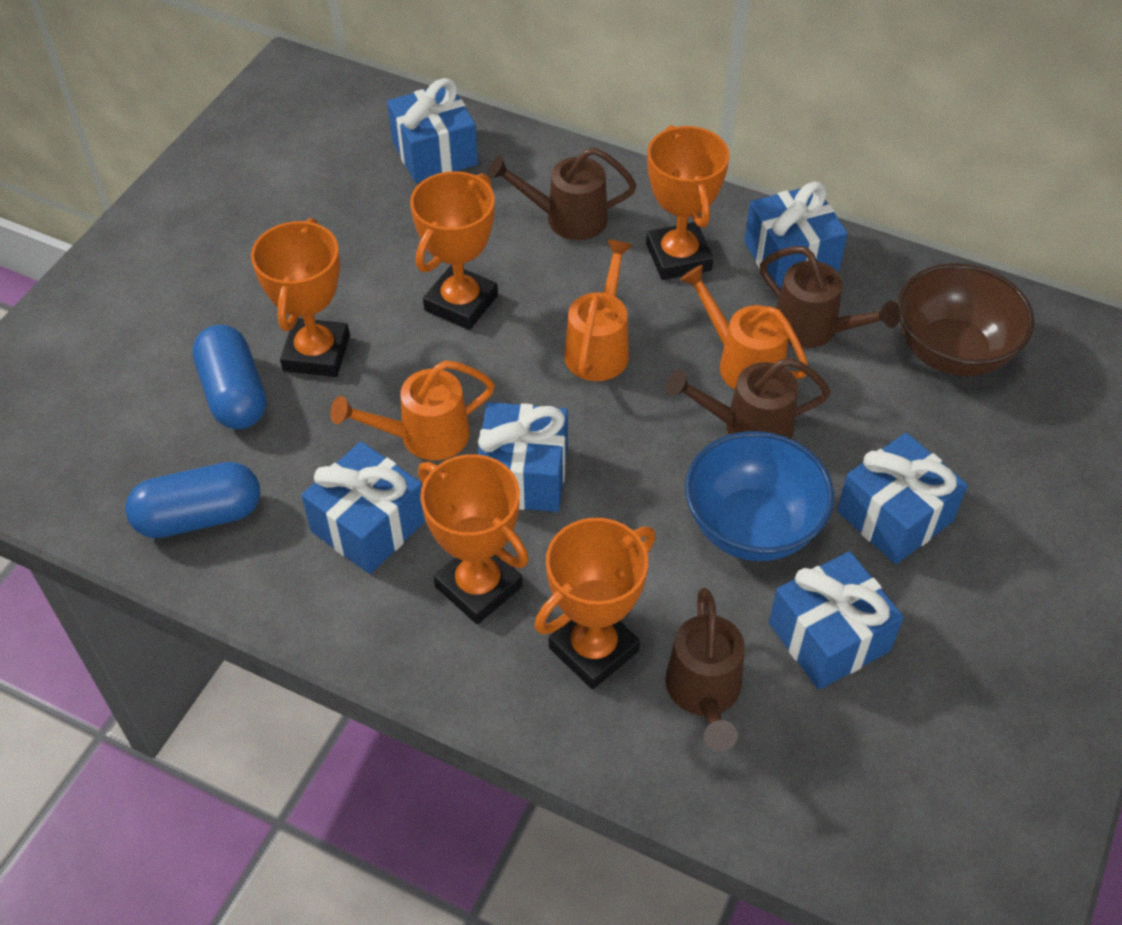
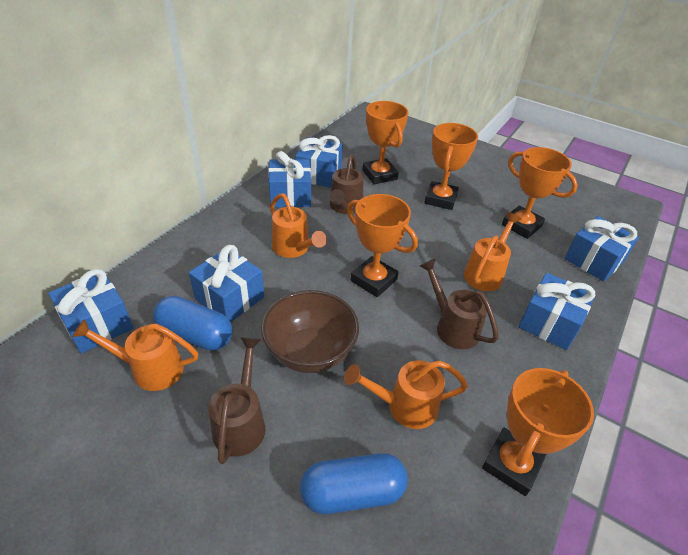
blue bowl: [685,431,834,561] = 1 -> none = 0
brown watering can: [487,147,636,240] [665,588,745,752] [666,357,831,439] [760,246,900,348] = 4 -> [208,337,265,464] [330,155,364,214] [420,259,499,349] = 3
orange watering can: [330,360,495,460] [564,240,632,381] [680,265,808,389] = 3 -> [72,319,198,391] [270,194,327,258] [344,360,468,429] [464,212,521,291] = 4

